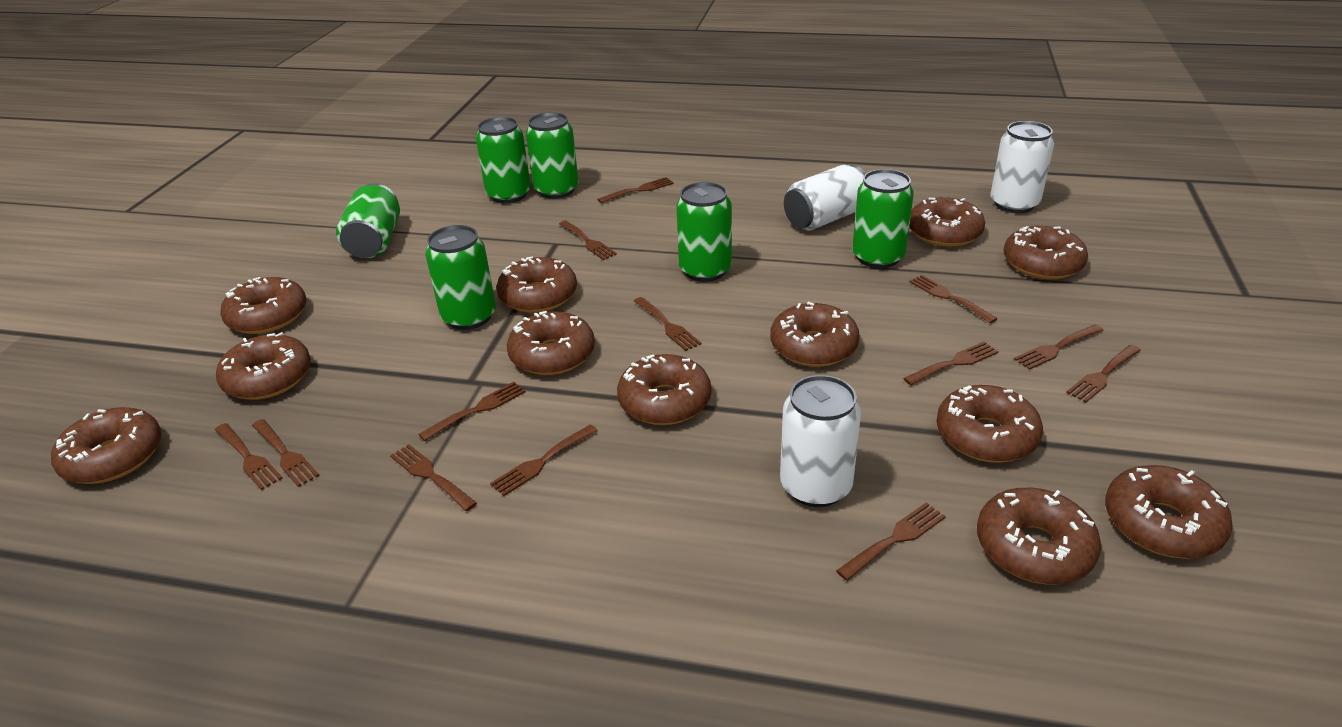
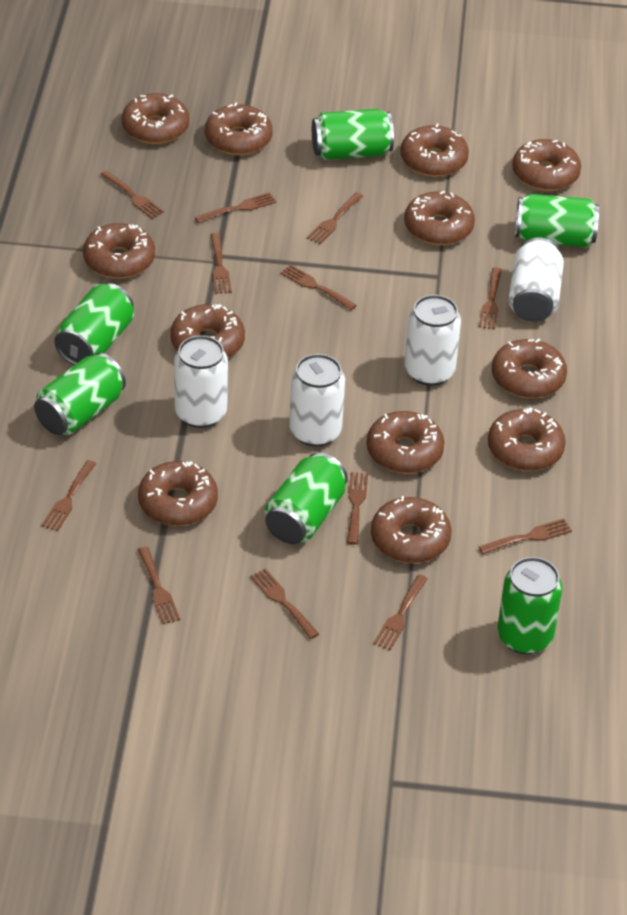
brown fork: [215,423,283,490] [252,419,319,487] [390,444,477,511] [418,382,526,441] [490,424,598,496] [559,220,617,260] [597,177,674,203] [634,297,701,351] [836,502,946,581] [903,341,999,385] [909,275,997,323] [1014,325,1104,370] [1066,345,1141,402] = 13 -> [42,460,96,531] [100,170,164,219] [137,546,180,624] [195,192,277,223] [211,233,232,294] [250,568,319,639] [280,265,357,310] [307,192,363,244] [347,472,368,545] [373,575,428,650] [478,519,572,554] [479,267,502,329] = 12
white can: [780,375,861,507] [784,165,866,231] [991,121,1054,213] = 3 -> [174,335,228,428] [289,354,345,447] [405,295,461,386] [508,237,564,322] = 4

